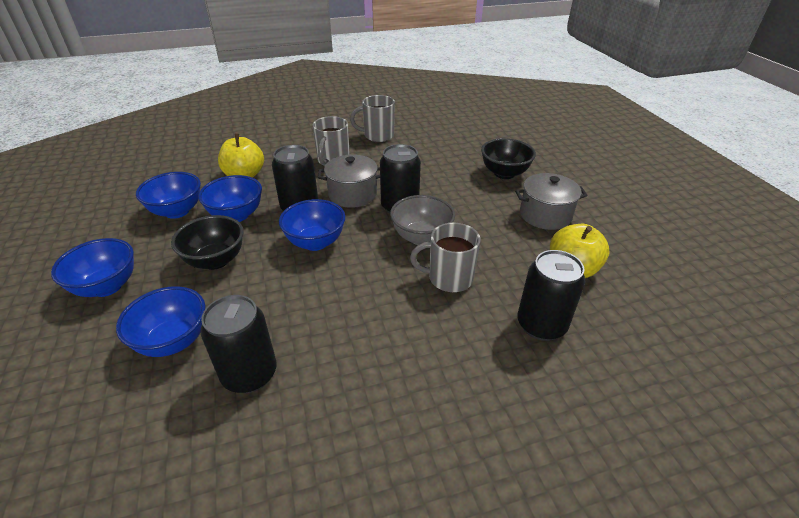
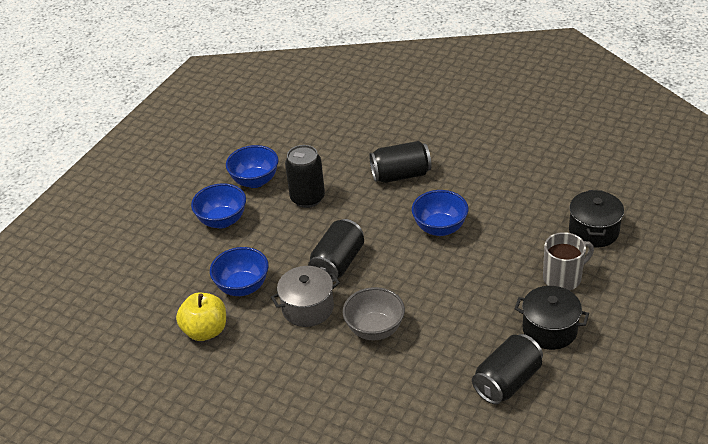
black bowl: [171,215,244,270] [481,138,536,179] = 2 -> none = 0
black pot: none = 0 -> [514,286,589,350] [569,190,624,247] = 2
blue bowl: [51,238,134,297] [116,286,205,357] [136,172,201,219] [198,175,262,222] [279,199,345,251] = 5 -> [191,183,246,228] [210,247,269,296] [226,145,278,188] [412,190,468,236] = 4
grey mug: [312,116,350,166] [350,95,395,142] [410,223,480,292] = 3 -> [543,232,594,291] = 1
grey pot: [318,155,380,208] [515,173,588,230] = 2 -> [271,266,340,327] = 1
yellow apple: [218,134,264,178] [550,224,610,278] = 2 -> [176,293,226,341] = 1

